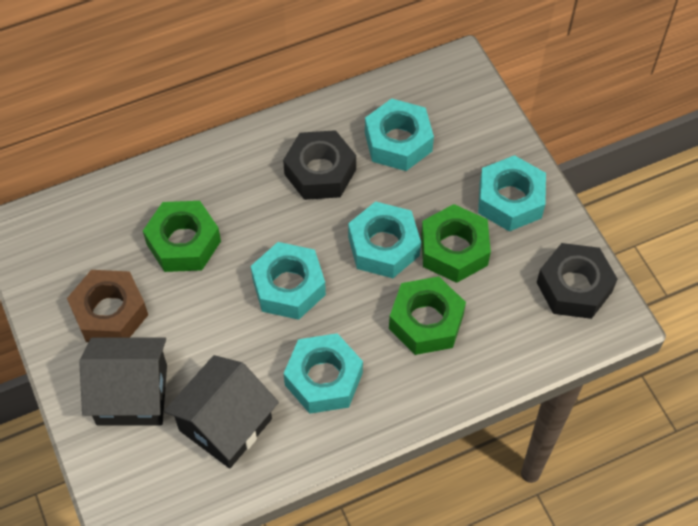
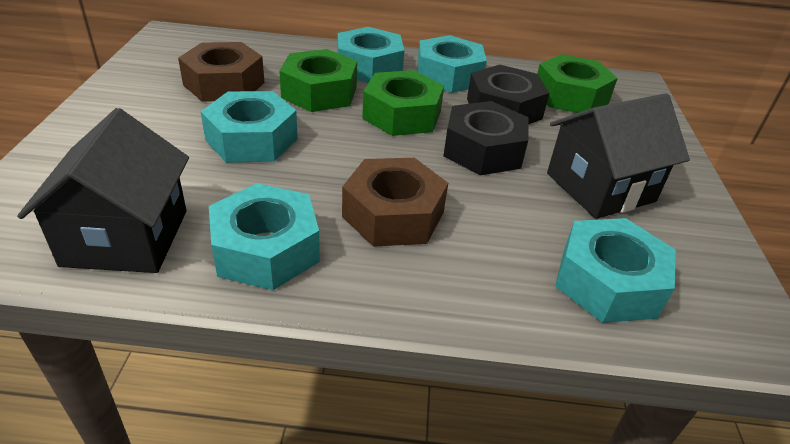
brown nut: [67,270,148,342] = 1 -> [178,42,265,102] [342,158,448,247] = 2

